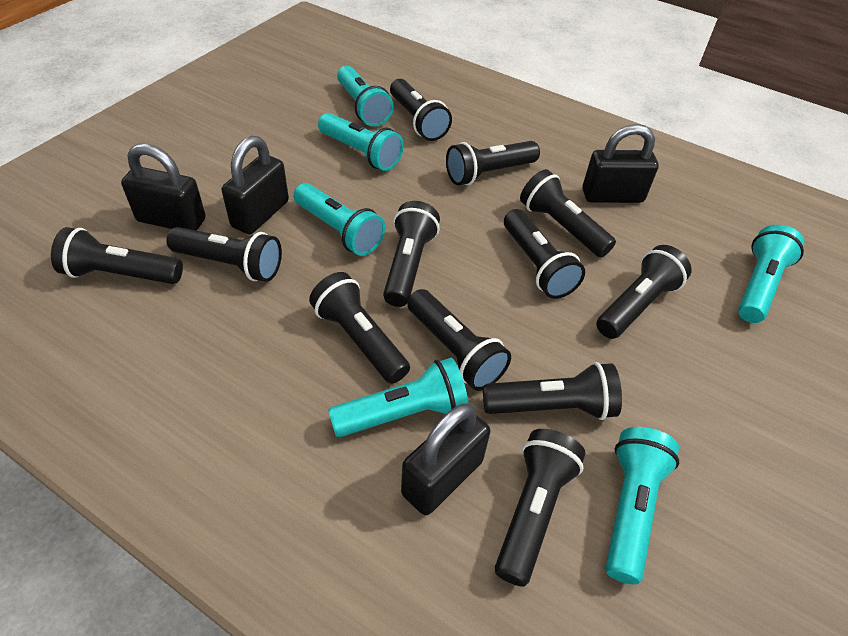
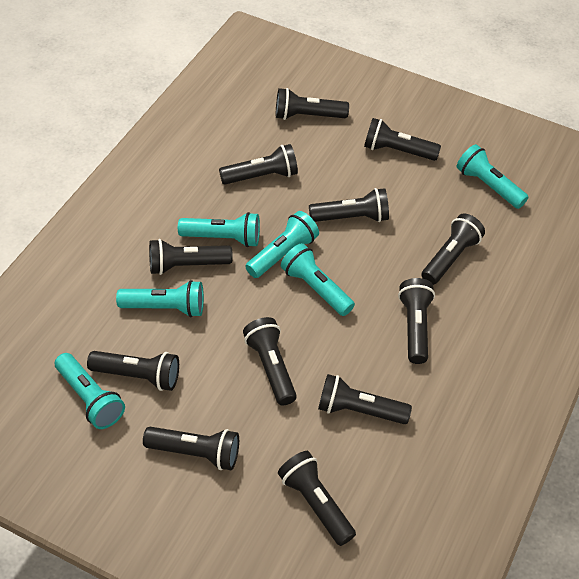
black padlock: [121,144,206,231] [222,136,289,234] [401,403,490,515] [583,124,659,203] = 4 -> none = 0

